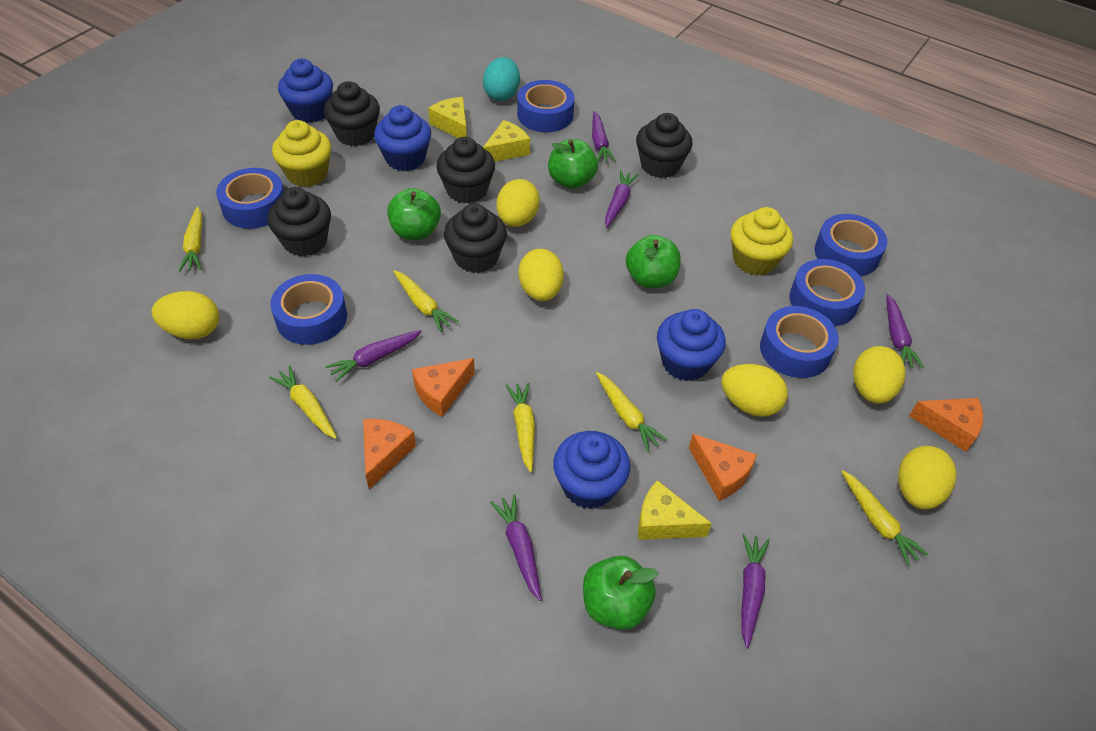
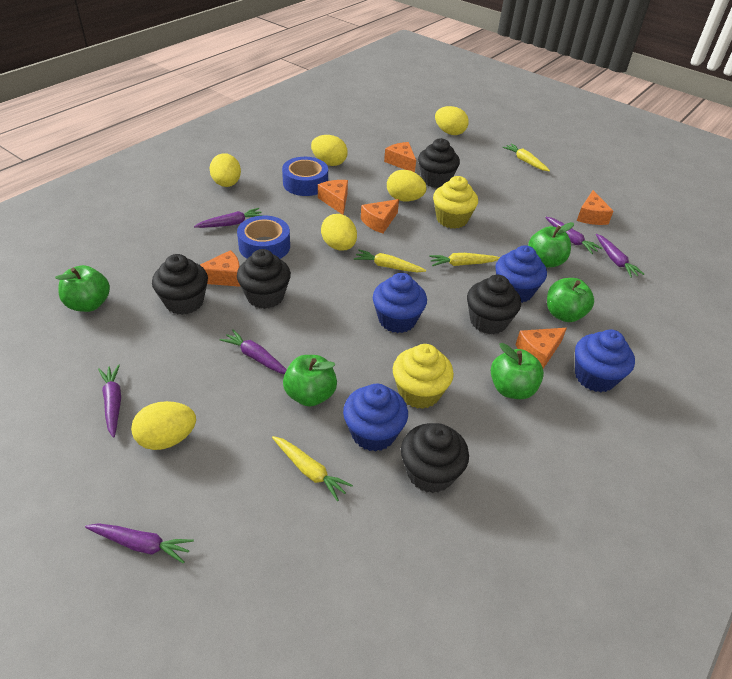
blue tape: [216,168,284,229] [270,274,347,345] [517,80,575,132] [760,306,839,378] [789,259,865,326] [814,214,887,277] = 6 -> [237,216,290,259] [282,157,328,196] = 2
green apple: [387,188,441,240] [548,139,598,189] [583,556,659,630] [626,235,681,288] = 4 -> [55,265,110,312] [283,355,337,407] [491,343,544,399] [528,222,574,267] [547,278,594,322] = 5
orange cheese: [363,419,416,489] [412,358,475,417] [689,434,757,501] [909,398,983,452] = 4 -> [200,250,240,287] [318,180,348,215] [361,199,399,234] [384,142,416,172] [515,328,567,369] [577,190,613,225] = 6
turquoise egg: [483,57,520,101] = 1 -> none = 0
yellow carrot: [179,206,202,272] [269,366,337,439] [393,270,458,332] [506,382,535,473] [596,372,667,451] [841,470,929,567] = 6 -> [272,436,353,501] [354,249,426,273] [429,253,500,266] [502,143,550,172] = 4
yellow cheese: [428,97,467,138] [483,120,530,162] [638,480,712,540] = 3 -> none = 0

